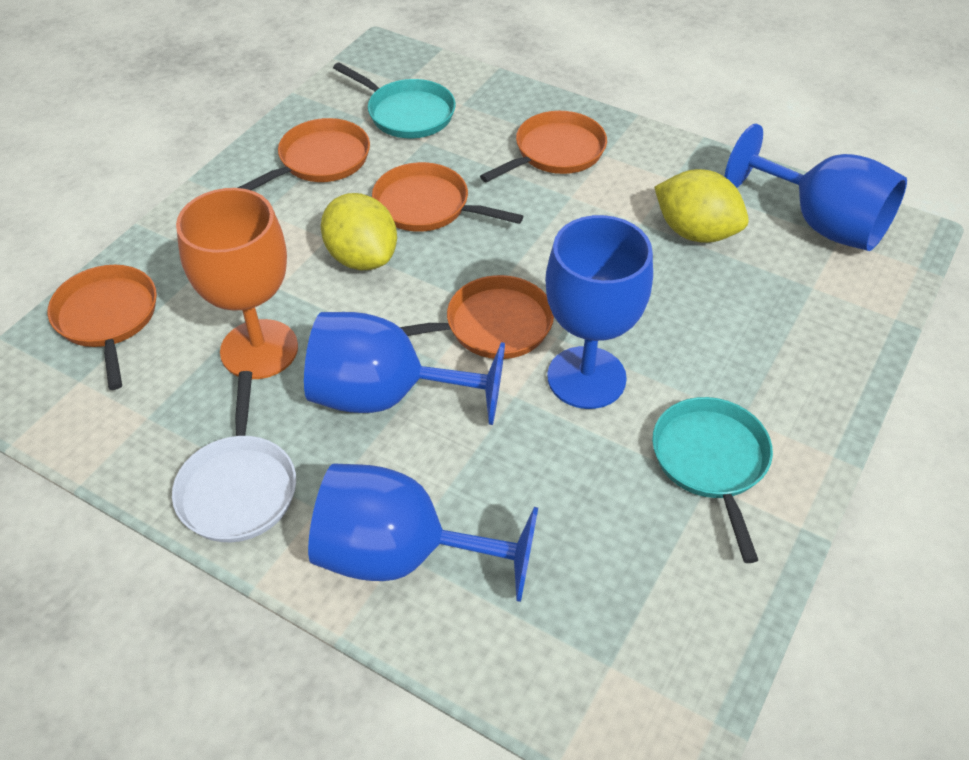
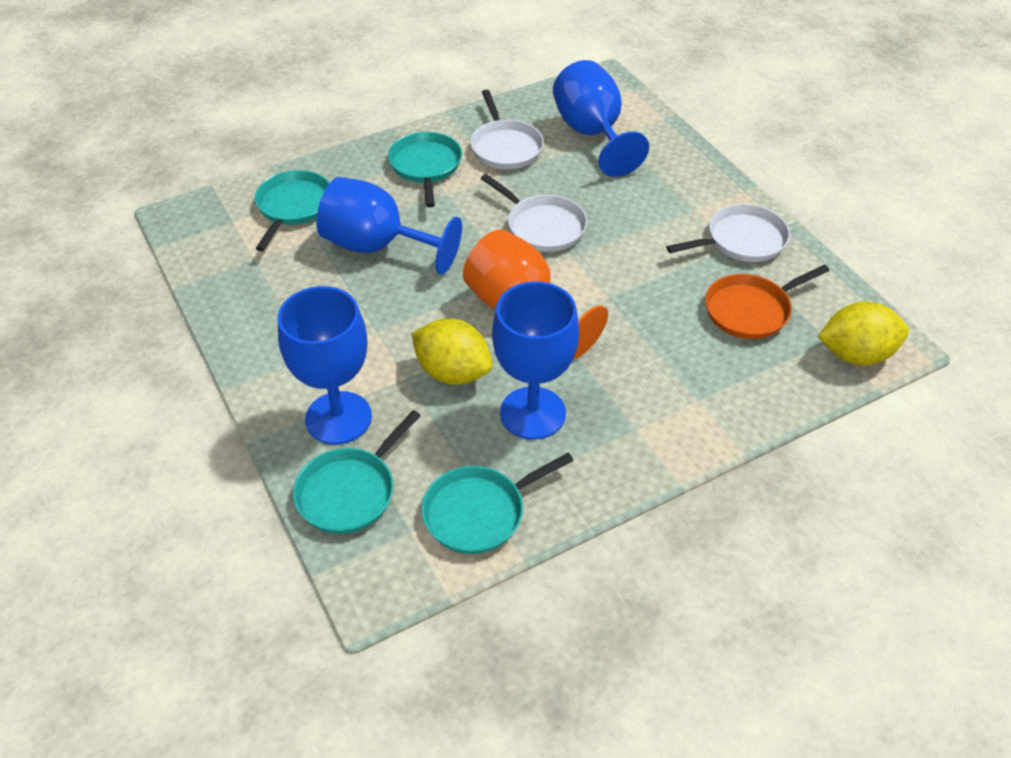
orange pan: [48,265,157,390] [238,118,370,190] [372,162,523,232] [400,275,554,359] [480,111,607,182] = 5 -> [705,265,829,339] = 1
turquoise pan: [333,62,456,138] [652,397,773,563] = 2 -> [255,170,330,251] [293,410,421,534] [388,132,462,207] [422,453,574,554] = 4
white pan: [172,371,296,542] = 1 -> [470,90,544,169] [481,174,587,252] [666,204,790,262] = 3

